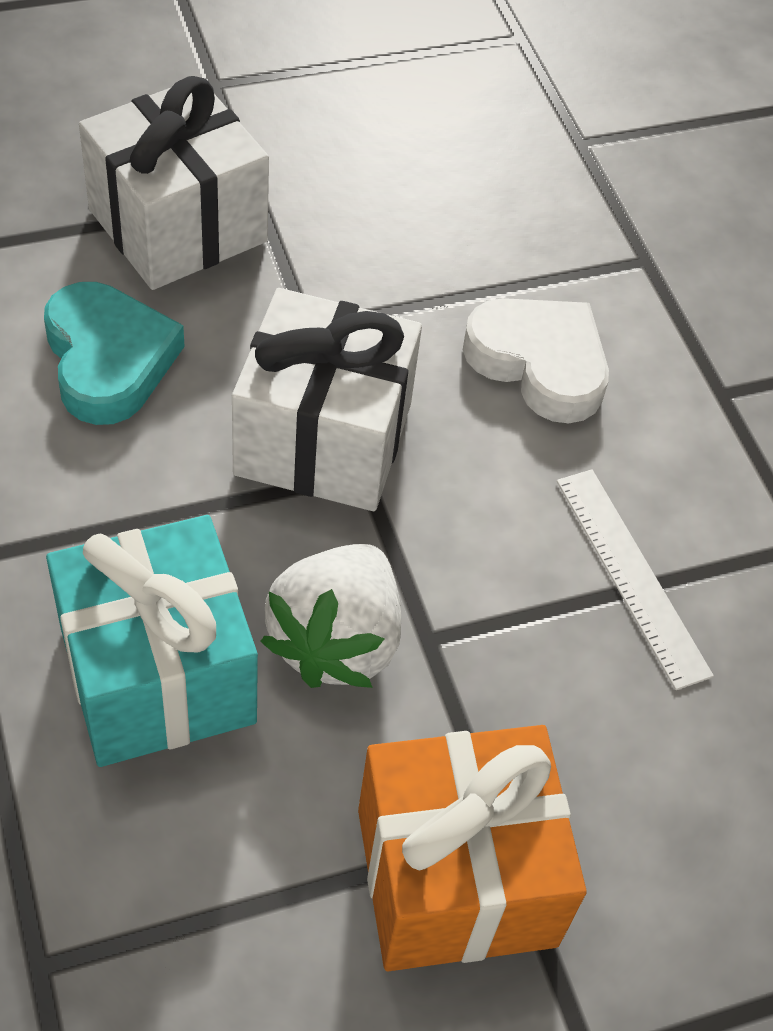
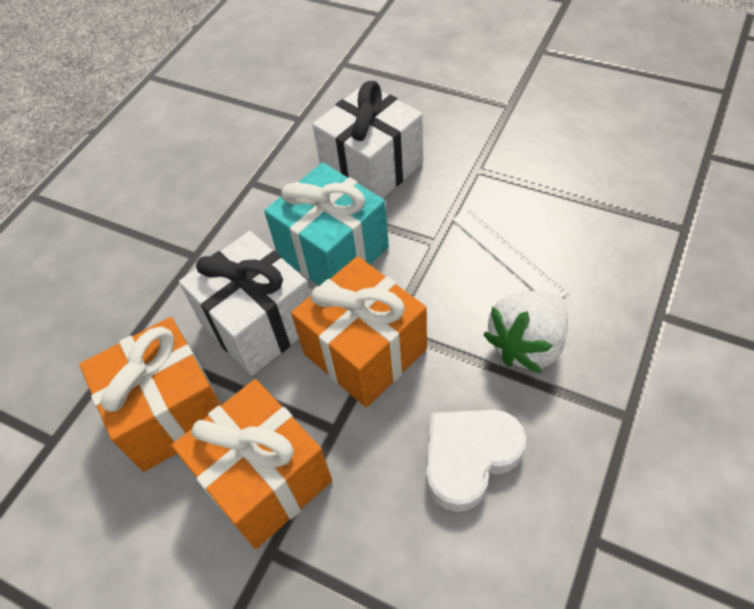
orange gift: [358,725,587,971] = 1 -> [79,317,221,472] [172,379,332,549] [291,256,427,407] = 3
turquoise heart: [44,282,185,425] = 1 -> none = 0

